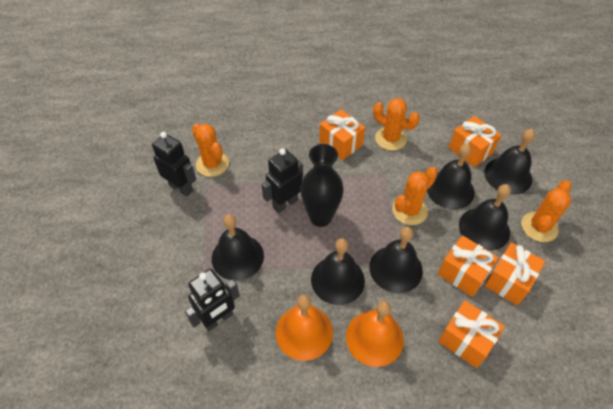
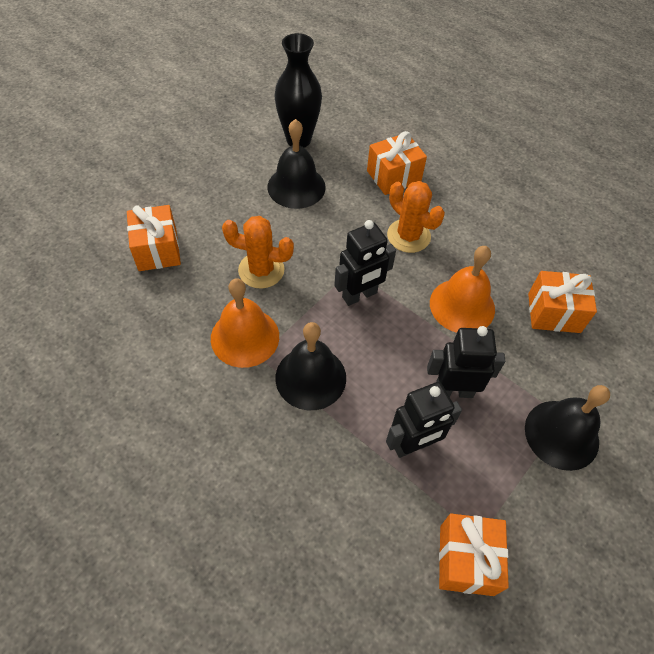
black bell: [212,214,264,281] [311,238,365,305] [369,227,423,293] [427,143,475,209] [459,184,511,251] [484,129,535,195] = 6 -> [268,119,326,209] [275,322,346,410] [525,385,610,471] = 3
orange cactus: [192,124,229,177] [373,98,420,151] [392,167,438,225] [521,180,571,242] = 4 -> [222,216,294,289] [387,181,445,253] = 2
orange gift: [319,109,365,160] [438,235,499,297] [438,301,505,368] [449,116,501,167] [485,243,545,305] = 5 -> [127,205,181,271] [367,131,427,195] [439,514,509,596] [528,271,597,333] = 4

